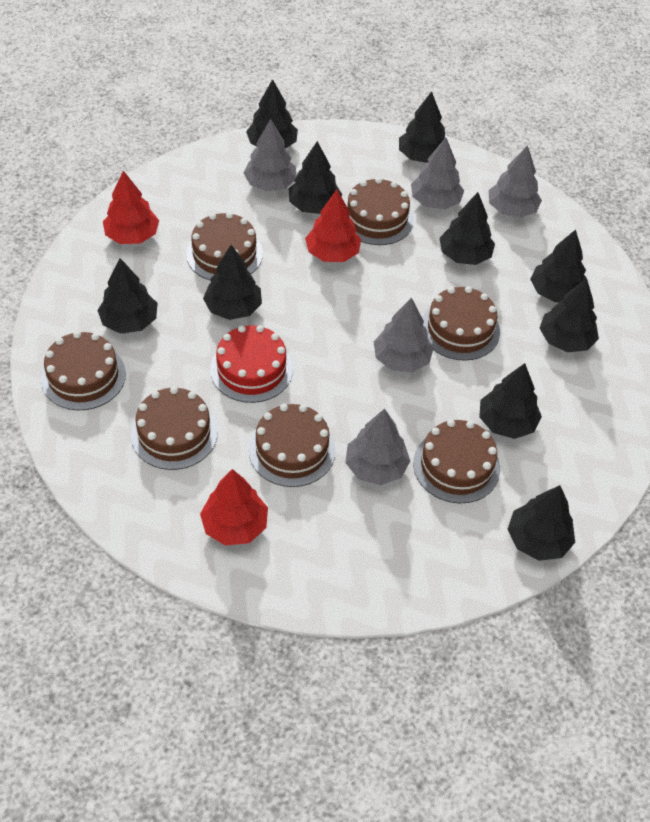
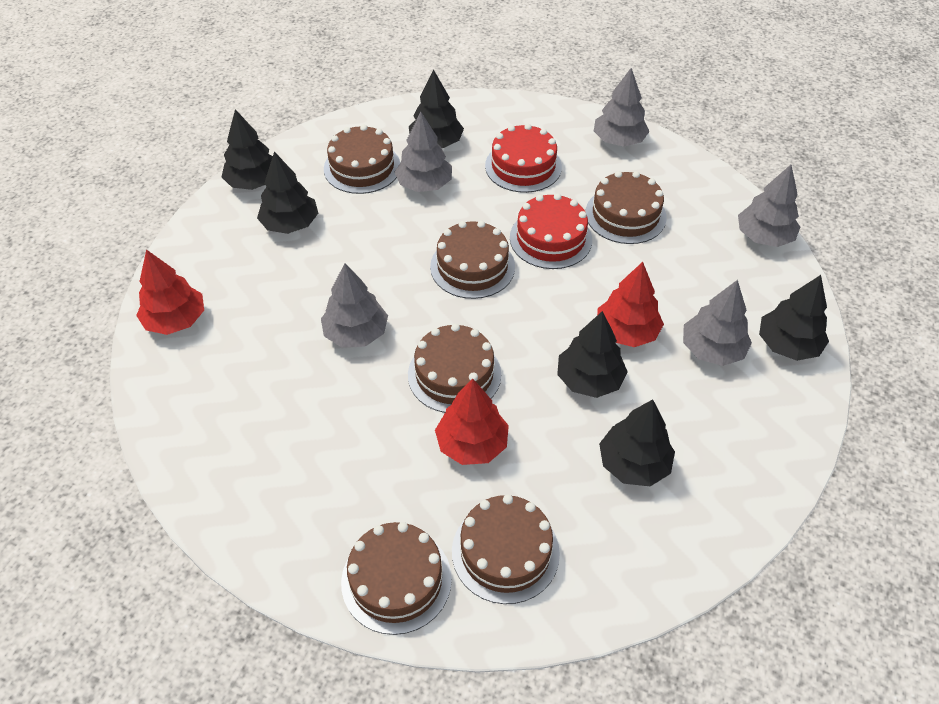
black tree: [97,258,158,334] [203,245,262,320] [246,79,298,149] [289,141,342,214] [399,91,445,163] [439,192,495,265] [479,363,542,439] [507,485,575,561] [530,230,586,303] [540,278,599,352] = 10 -> [222,109,273,190] [257,151,318,234] [409,70,464,148] [557,311,628,398] [599,399,675,486] [759,275,829,361] = 6
brown cake: [41,331,126,410] [131,386,218,470] [186,212,263,281] [249,404,336,487] [346,178,414,245] [413,419,500,504] [422,286,500,361] = 7 -> [324,124,400,194] [341,522,452,635] [408,323,501,413] [430,221,515,299] [452,495,560,604] [586,171,667,244] = 6
red cake: [210,325,293,403] = 1 -> [485,124,562,193] [510,193,592,269] = 2

